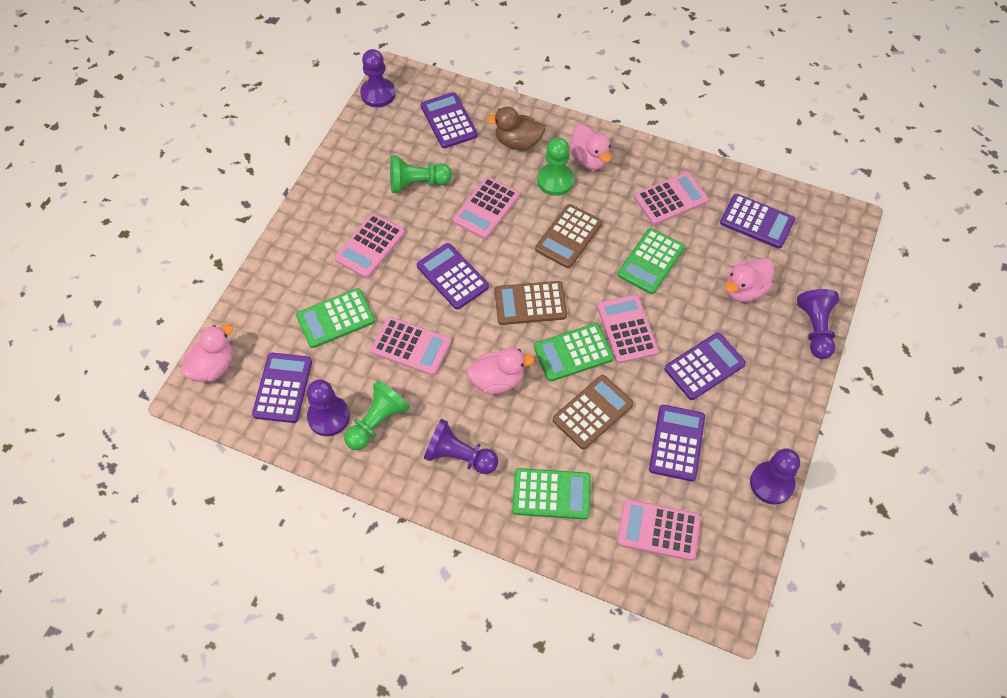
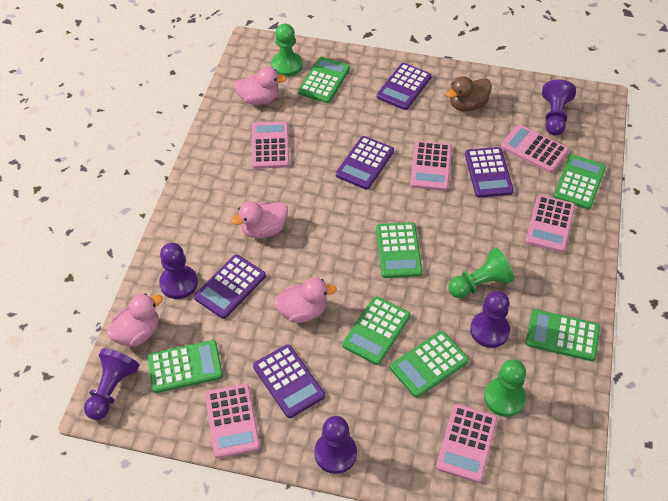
brown calculator: [494,281,567,325] [535,204,602,268] [553,375,633,449] = 3 -> none = 0
green calculator: [296,288,375,348] [512,468,591,520] [534,323,614,381] [617,228,685,294] = 4 -> [147,340,223,393] [298,57,350,103] [342,296,410,365] [376,222,422,278] [390,331,469,398] [526,309,600,361] [553,154,606,209] = 7
purple calculator: [252,353,312,423] [417,243,489,310] [421,92,478,148] [649,405,705,481] [665,333,746,400] [720,194,795,249] = 6 -> [194,255,266,319] [253,344,325,418] [336,136,394,190] [377,63,432,110] [465,147,514,198] = 5

